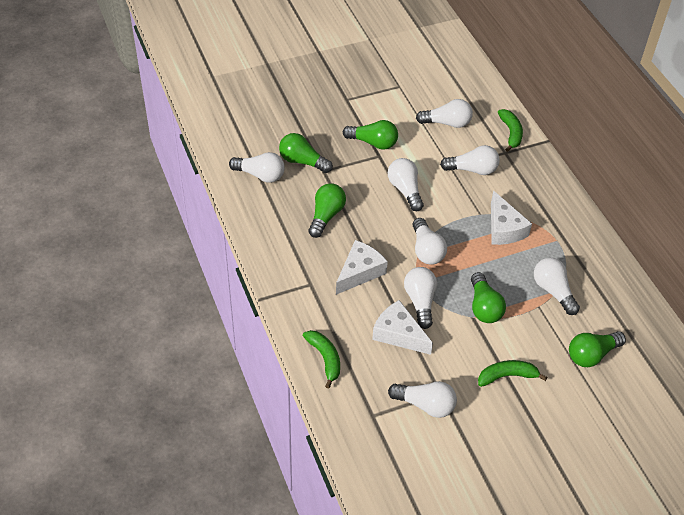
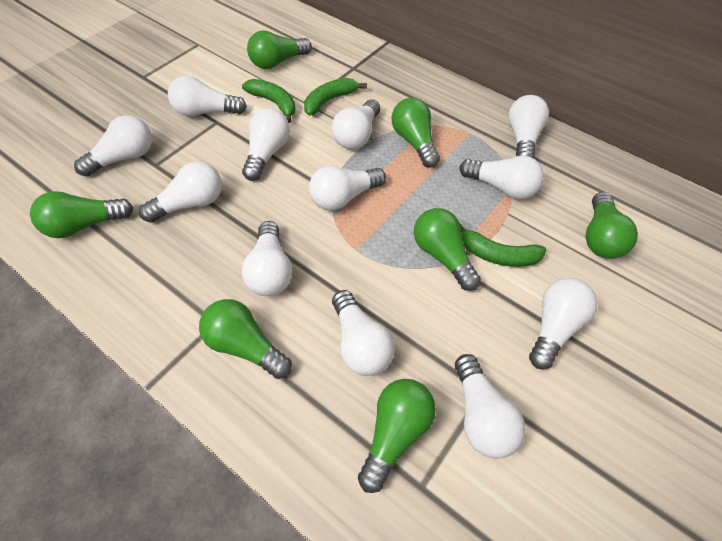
green light bulb: [279,133,333,173] [308,183,346,238] [343,120,398,150] [471,272,506,323] [569,331,626,367] = 5 -> [30,191,133,238] [199,299,292,379] [247,30,312,69] [358,379,436,493] [392,98,440,168] [414,208,481,291] [586,192,638,259] = 7
white cheese: [336,240,388,295] [372,300,433,355] [491,191,532,245] = 3 -> none = 0
white light bulb: [229,152,285,183] [388,158,424,211] [388,381,457,418] [404,267,437,329] [413,218,447,265] [416,99,473,128] [440,145,500,175] [534,258,580,315] = 8 -> [74,115,152,177] [139,161,222,223] [168,76,247,117] [242,108,290,181] [242,221,292,296] [309,166,386,211] [331,99,380,149] [332,290,395,376] [455,354,526,459] [459,156,544,199] [508,95,549,159] [529,278,597,370] = 12

